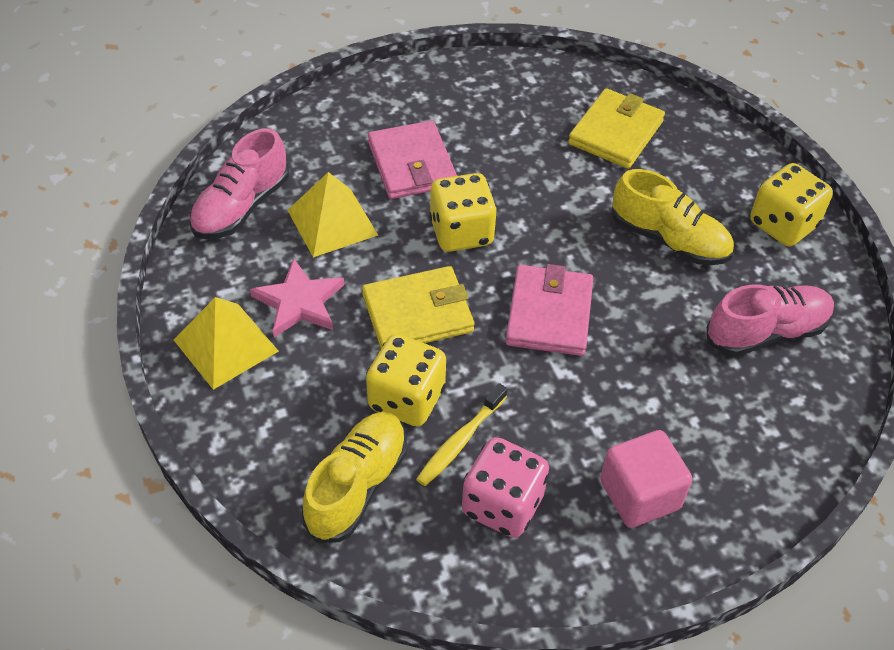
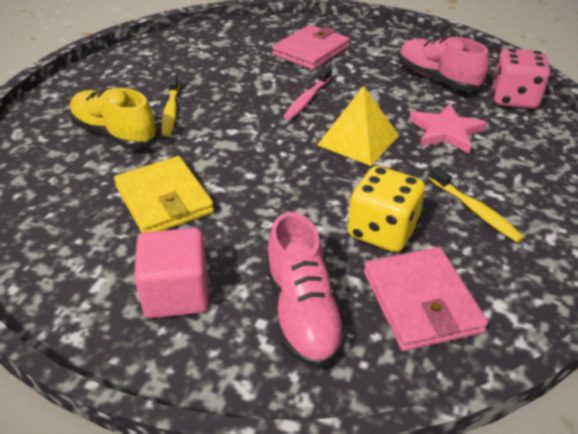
pink toothbrush: none = 0 -> [283,67,332,120] = 1
yellow dice: [366,334,446,427] [429,173,497,252] [750,163,833,246] = 3 -> [348,166,425,252] = 1
yellow pyramid: [174,297,279,390] [287,172,378,258] = 2 -> [317,86,399,166] = 1
yellow shoe: [302,412,407,543] [612,169,734,265] = 2 -> [69,88,158,149] = 1
yellow toothbrush: [416,383,507,486] = 1 -> [162,75,179,136] [429,166,524,242] = 2
yellow wallet: [362,266,474,349] [568,88,665,169] = 2 -> [114,156,214,233] = 1

